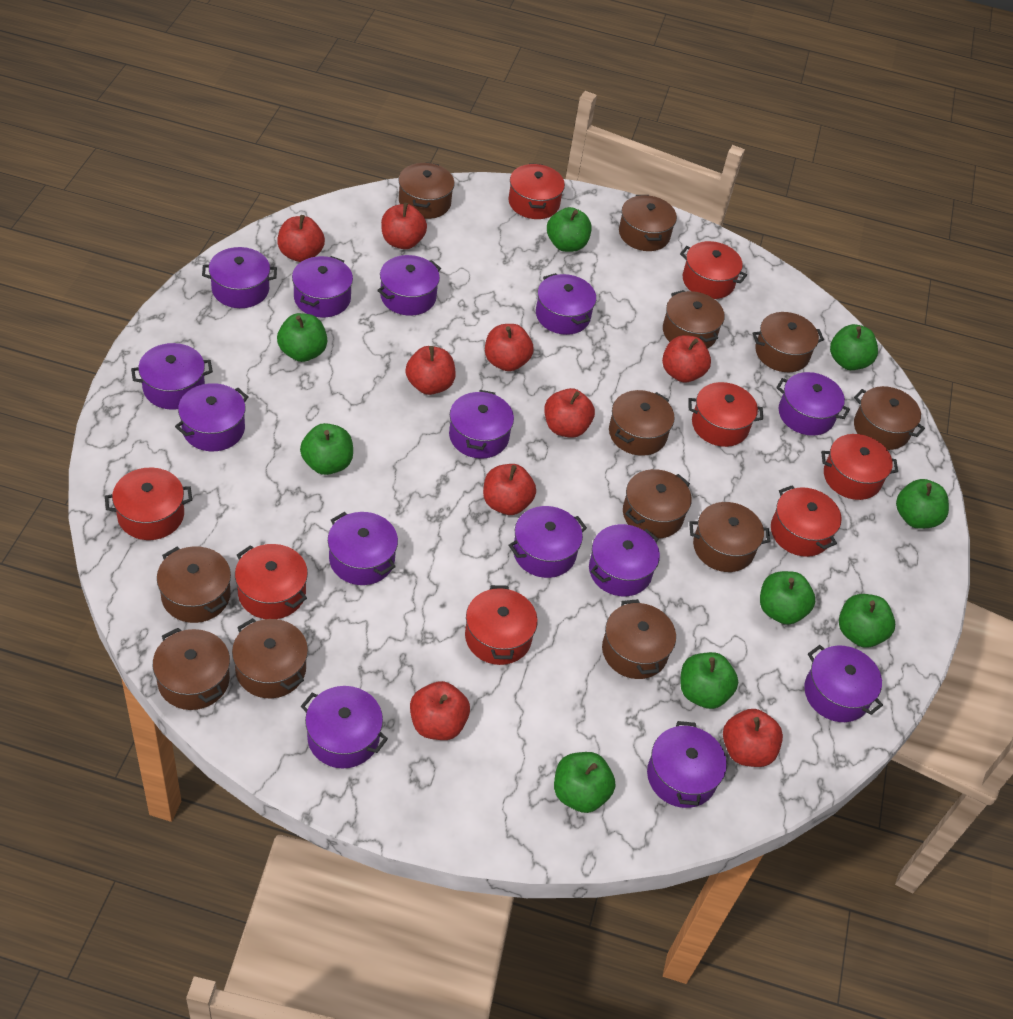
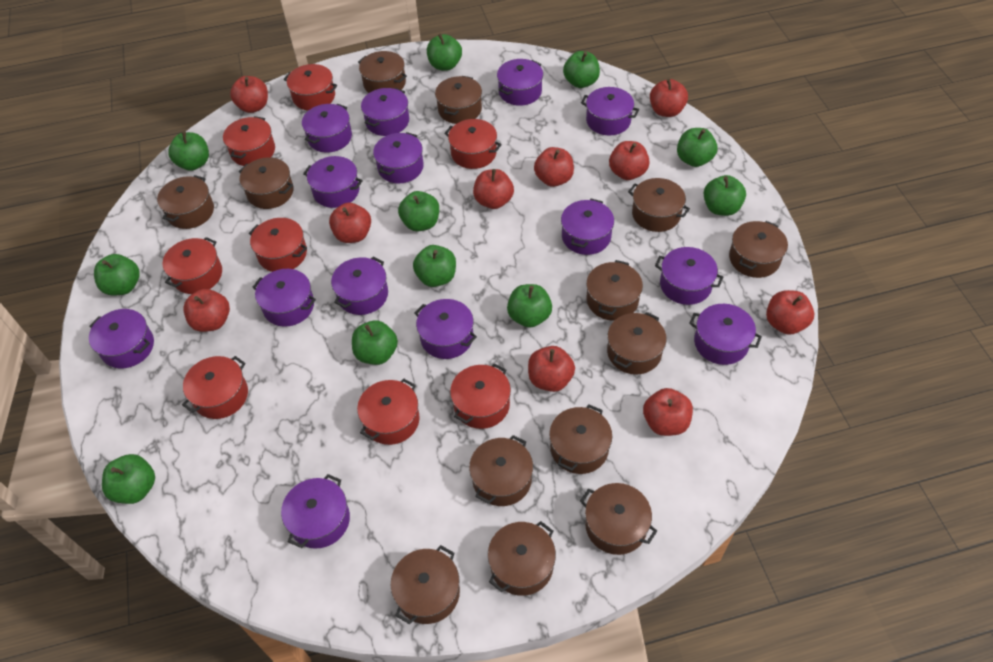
brown pot: [153,628,230,710] [157,546,231,623] [232,618,308,698] [398,162,455,219] [602,599,676,679] [609,390,675,456] [619,195,677,251] [623,469,692,538] [663,290,725,349] [689,502,770,572] [752,312,824,372] [854,386,925,450] = 12 -> [157,175,214,229] [239,157,294,209] [358,51,407,93] [390,545,460,625] [435,76,482,124] [469,435,533,506] [488,521,556,596] [549,405,612,474] [580,483,657,555] [586,260,643,321] [607,312,667,375] [628,178,690,232] [729,221,788,278] = 13
green apple: [277,313,328,362] [300,423,353,475] [547,207,591,252] [554,752,615,813] [680,652,738,709] [760,571,815,625] [830,324,878,370] [839,594,895,647] [896,479,949,529] = 9 -> [94,254,140,295] [102,454,155,504] [168,132,209,171] [352,320,398,365] [398,191,439,231] [413,245,456,287] [427,34,462,71] [507,284,552,328] [563,51,600,88] [677,128,717,167] [704,175,746,216] = 11
red apple: [277,215,325,262] [381,203,427,249] [406,346,456,395] [410,681,470,740] [483,464,536,515] [485,324,534,371] [544,388,595,438] [662,335,711,383] [723,709,783,767] = 9 -> [183,289,230,332] [230,76,268,113] [329,203,371,243] [473,169,514,209] [528,346,575,392] [534,147,574,187] [609,141,650,180] [643,388,693,436] [650,79,688,117] [766,290,814,335] = 10

